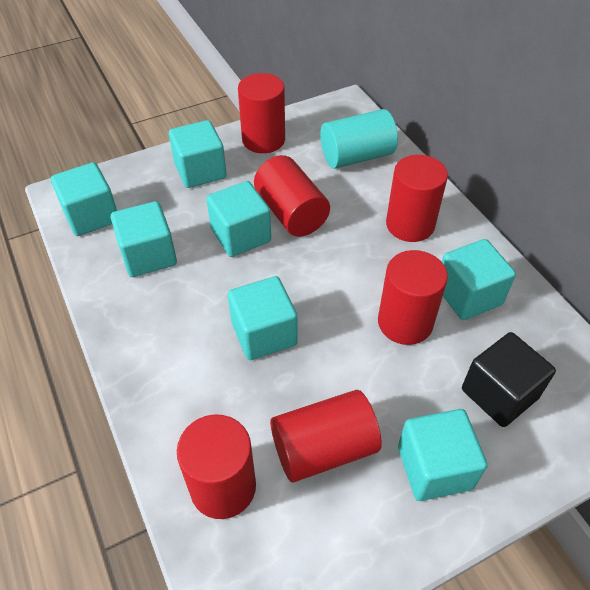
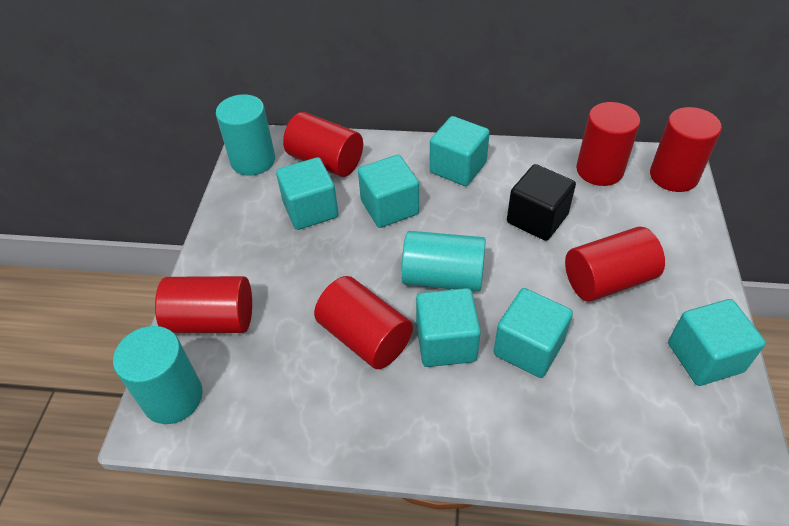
turquoise cube: [51,162,117,236] [111,201,177,277] [169,120,227,188] [206,181,271,257] [228,276,298,360] [398,409,487,501] [442,239,516,320] = 7 -> [276,157,338,230] [358,155,419,228] [416,288,481,367] [429,116,490,186] [493,288,573,378] [668,299,766,386] = 6
turquoise cylinder: [320,109,398,169] = 1 -> [113,326,203,424] [216,94,275,176] [401,231,486,292] = 3

